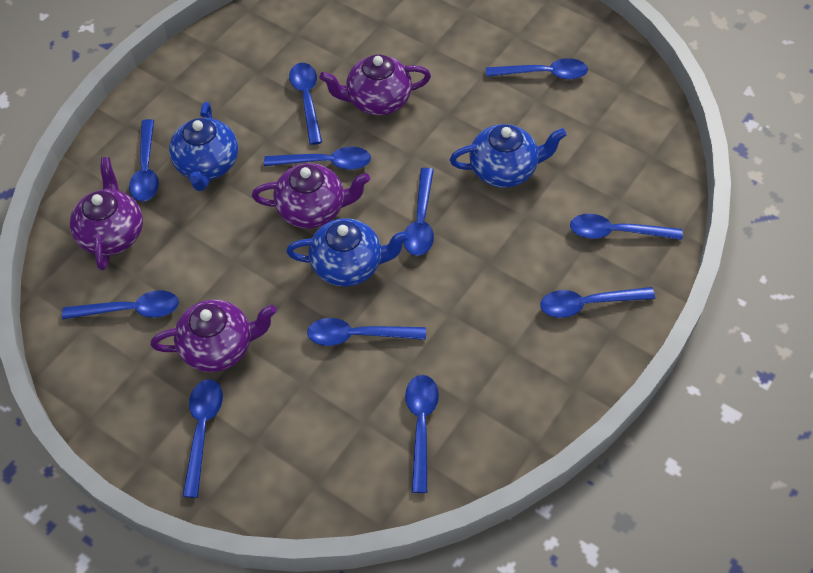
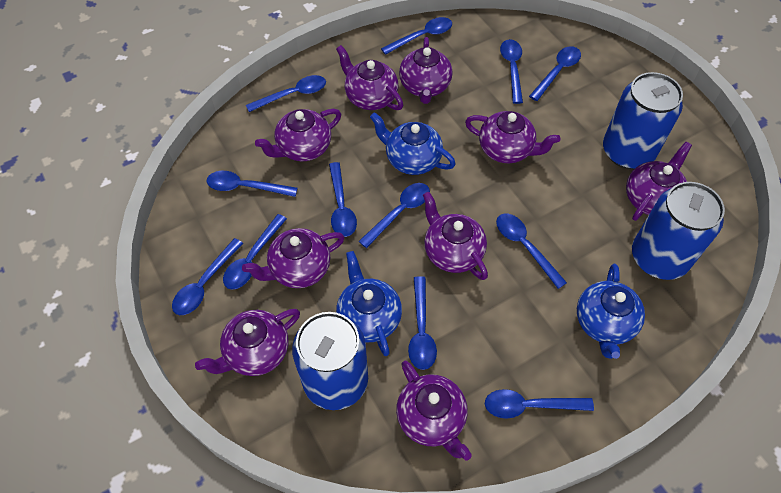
blue can: none = 0 -> [292,312,368,410] [603,72,683,169] [632,182,725,280] = 3
blue spoon: [62,290,179,320] [129,119,159,201] [182,379,223,498] [264,146,371,170] [289,63,322,145] [307,318,426,346] [403,168,434,256] [405,375,439,493] [486,58,588,80] [540,287,655,318] [570,214,683,240] = 11 -> [172,238,243,315] [207,171,298,197] [223,214,287,289] [246,75,326,112] [329,162,357,237] [358,183,430,248] [381,17,452,55] [408,276,437,370] [485,389,594,419] [496,214,567,289] [500,39,523,104] [529,46,581,101] = 12
purple teapot: [70,157,143,270] [151,299,277,372] [252,163,370,229] [320,55,431,115] = 4 -> [195,309,300,376] [242,228,345,288] [255,109,341,161] [336,45,403,110] [396,361,472,460] [399,37,453,104] [423,192,488,280] [465,111,560,163] [626,142,692,221] = 9

